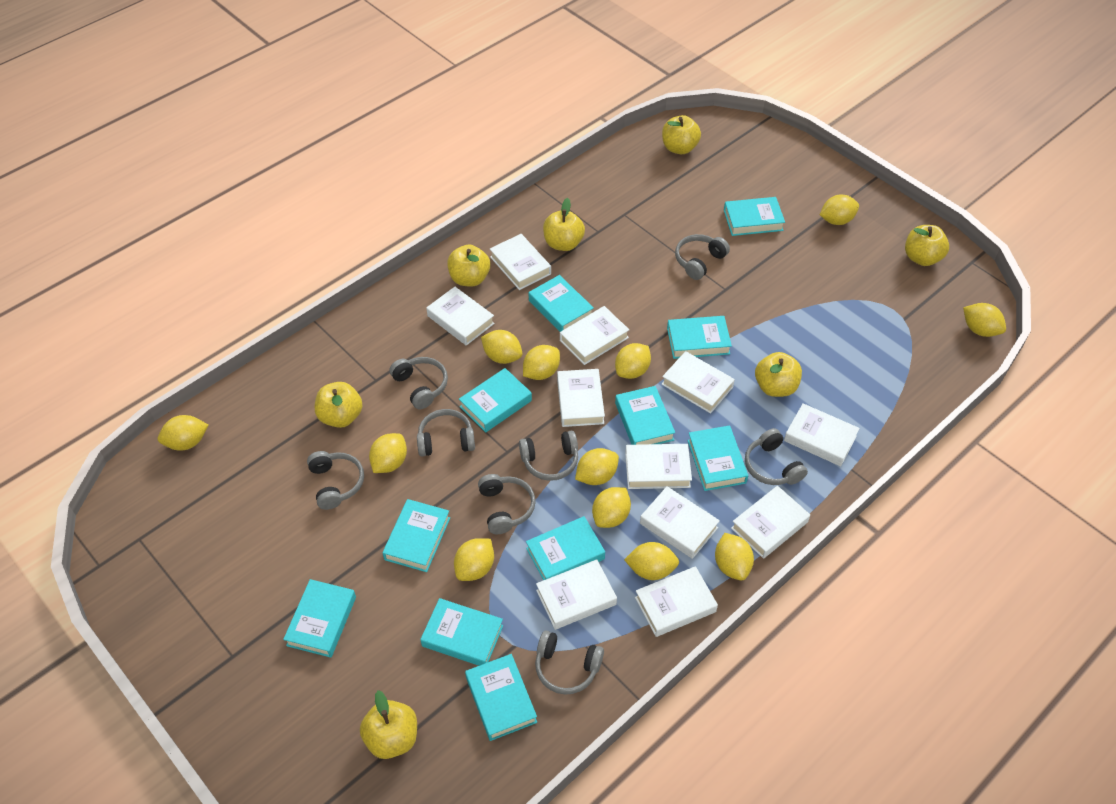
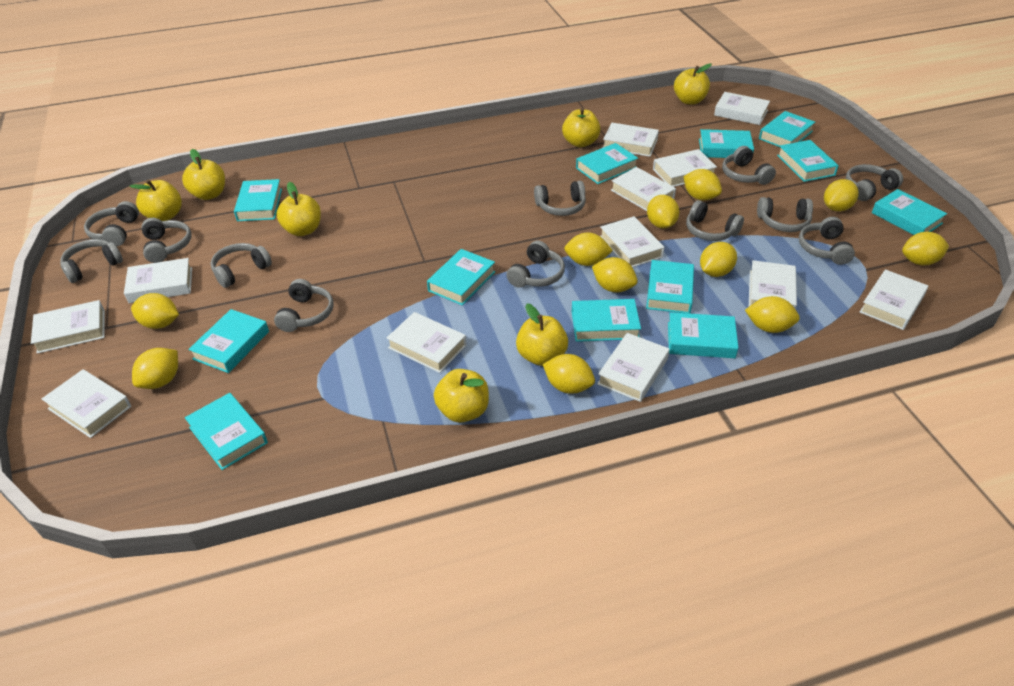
grey headphones: [307,451,364,510] [389,357,448,409] [417,409,475,456] [478,474,536,534] [519,431,578,481] [535,630,604,695] [675,234,730,280] [745,428,808,485] = 8 -> [60,239,123,283] [84,201,139,246] [142,218,192,263] [210,243,272,288] [274,279,334,332] [506,240,565,288] [534,181,586,216] [686,200,744,241] [722,146,776,185] [757,197,813,232] [799,217,855,265] [846,164,903,201] = 12
turquoise book: [283,579,356,658] [382,499,450,572] [420,598,503,666] [459,368,532,432] [465,654,537,741] [526,516,605,580] [529,275,594,332] [615,386,675,445] [667,316,732,359] [687,425,748,491] [724,197,785,236] = 11 -> [185,393,268,470] [188,309,269,373] [234,179,282,221] [427,249,495,305] [572,299,641,342] [576,143,638,184] [646,260,694,314] [668,312,739,358] [699,129,754,158] [759,111,815,147] [777,140,839,182] [872,189,947,235] = 12
white book: [426,287,495,346] [490,234,551,290] [536,559,617,630] [557,369,605,427] [560,306,629,365] [625,444,692,489] [635,566,718,637] [640,486,720,559] [662,351,735,414] [731,486,810,559] [784,403,860,466] = 11 -> [31,300,105,354] [42,369,131,438] [124,258,192,303] [387,312,466,373] [597,333,670,402] [600,216,665,267] [603,123,659,157] [611,167,676,211] [653,149,717,187] [714,92,770,125] [749,260,797,310] [860,269,928,330] = 12
yellow lemon: [158,415,208,451] [369,433,407,473] [454,538,494,581] [481,330,522,364] [523,345,560,380] [575,448,619,485] [592,487,631,528] [615,343,651,379] [624,542,679,580] [715,533,754,581] [820,195,859,225] [963,303,1006,337] = 12 -> [131,293,179,329] [132,348,178,389] [543,354,595,394] [564,233,613,266] [592,257,638,292] [647,195,679,228] [683,169,722,200] [700,242,737,277] [745,296,800,333] [824,179,859,211] [902,232,949,265] = 11

